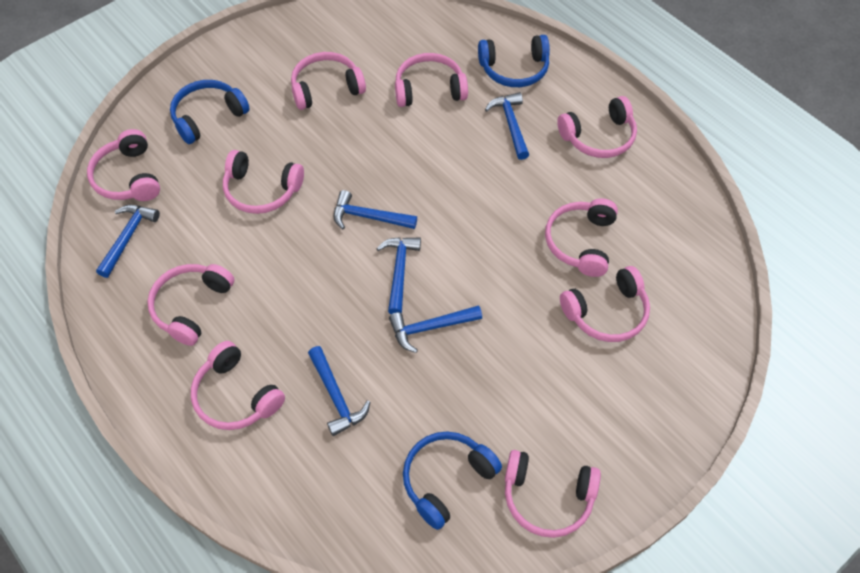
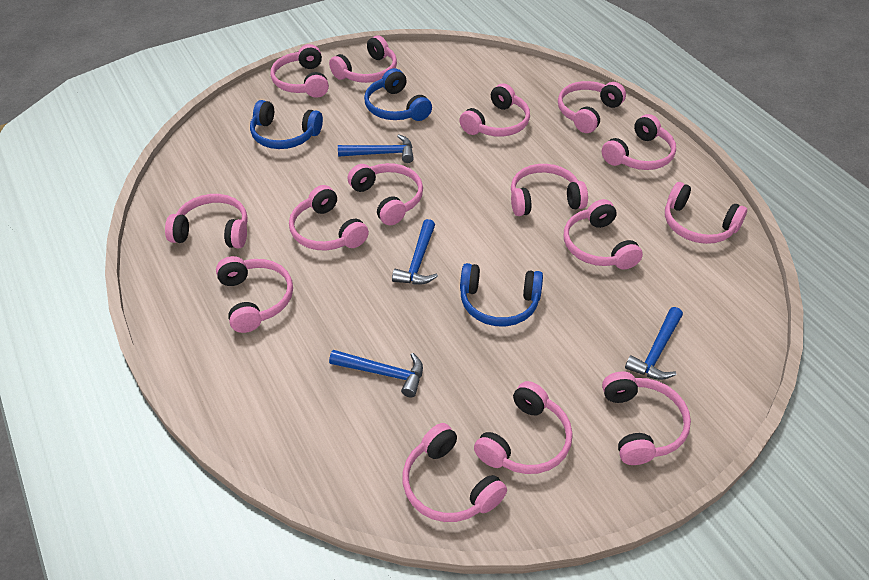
blue hammer: [96,205,160,278] [308,346,370,436] [333,190,417,230] [376,237,421,314] [389,305,482,353] [485,92,529,160] = 6 -> [329,350,423,397] [338,135,414,163] [392,219,438,284] [625,307,683,380] = 4
pink headphones: [87,129,160,201] [147,264,234,346] [191,341,285,430] [223,150,304,214] [291,52,366,110] [395,53,468,107] [505,450,601,538] [545,198,618,277] [557,96,637,158] [560,266,650,342] = 10 -> [165,194,248,248] [216,256,293,333] [271,44,329,98] [289,185,369,250] [329,35,397,83] [347,163,423,225] [403,423,507,522] [459,84,530,137] [474,381,573,474] [511,164,588,216] [558,81,626,133] [564,199,643,269] [602,114,676,170] [602,372,691,465] [665,182,747,244] = 15

